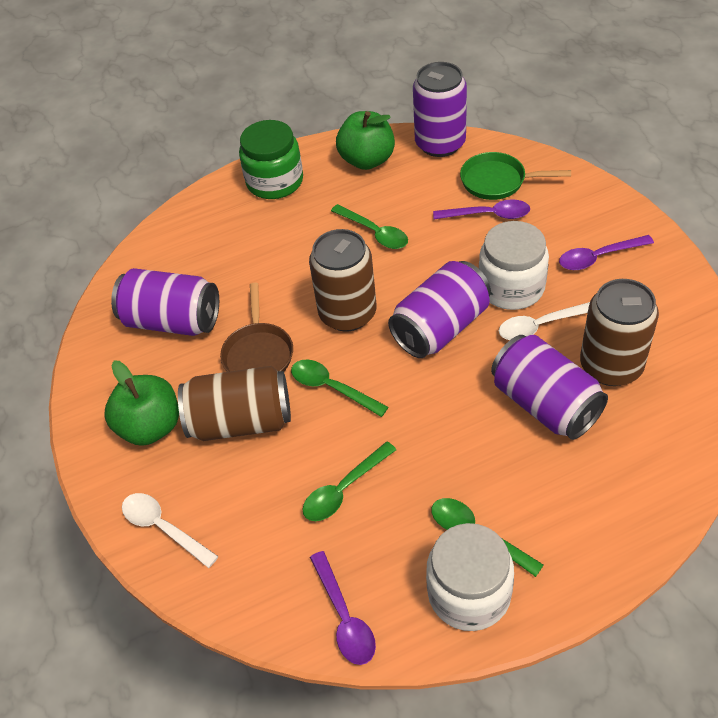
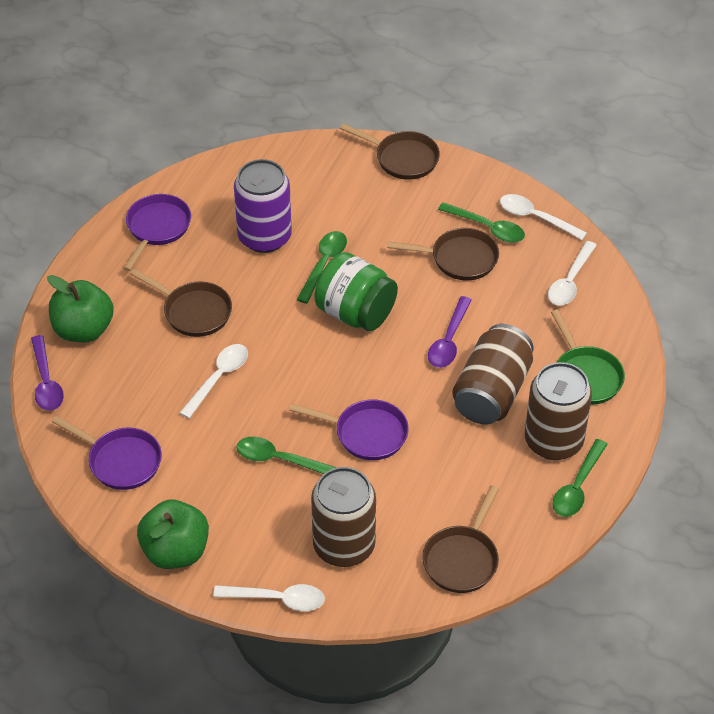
brown pan: [220,283,293,372] = 1 -> [131,269,232,337] [340,123,440,180] [387,228,499,280] [422,485,499,593] = 4
purple can: [111,268,219,336] [388,261,491,358] [413,62,467,157] [491,335,608,440] = 4 -> [234,159,292,253] = 1
purple pan: none = 0 -> [52,416,162,490] [123,194,191,271] [289,400,409,460] = 3
purple spoon: [310,551,376,665] [433,199,530,219] [559,235,654,270] = 3 -> [31,335,64,411] [428,296,472,368] = 2
white jar: [426,523,514,631] [479,221,549,310] = 2 -> none = 0
white spoon: [122,493,219,568] [499,302,590,340] = 2 -> [180,344,248,419] [213,584,325,611] [500,194,587,240] [548,241,597,306] = 4

